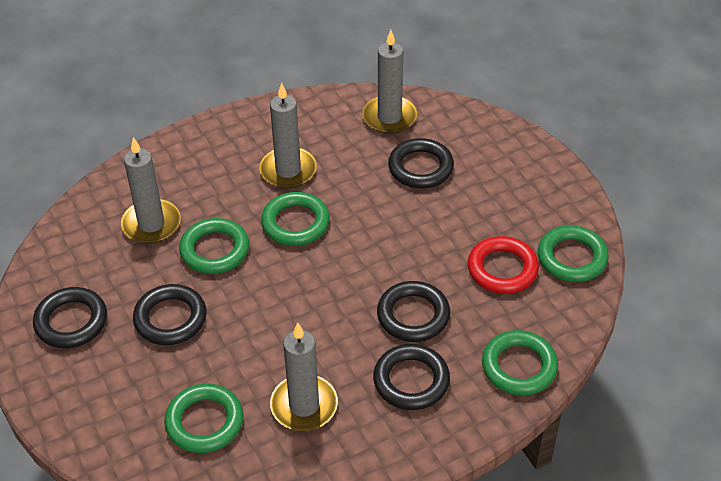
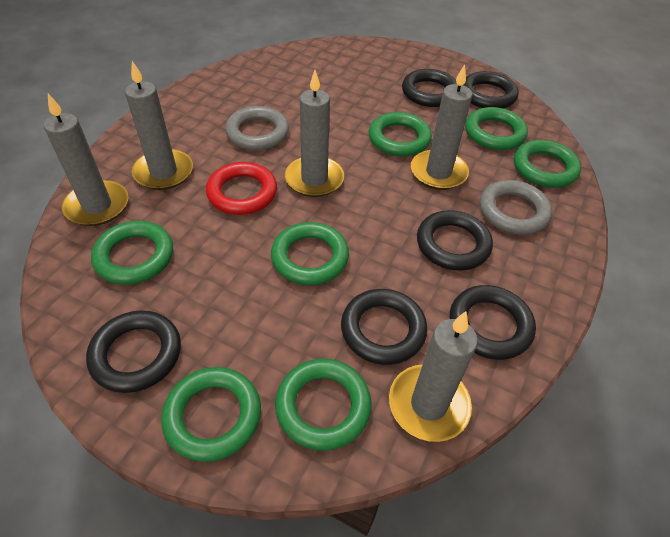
black ring: [33,287,107,348] [133,284,207,345] [373,344,450,410] [377,281,450,342] [388,138,454,188] = 5 -> [86,310,181,393] [341,289,427,365] [402,69,457,107] [417,210,493,271] [450,285,536,360] [463,71,519,109] = 6
green ring: [164,384,243,453] [179,218,249,274] [261,192,330,246] [482,330,558,395] [538,225,609,282] = 5 -> [91,221,173,285] [161,367,261,462] [271,222,349,285] [275,358,371,451] [369,112,432,156] [465,107,528,150] [514,140,581,188] = 7
grey candle: [121,137,181,244] [260,83,317,188] [270,322,338,431] [362,30,417,134] = 4 -> [44,94,128,226] [125,61,193,190] [285,70,344,197] [389,311,478,442] [411,64,472,190] = 5
grey ring: none = 0 -> [225,106,289,150] [480,180,552,235] = 2

